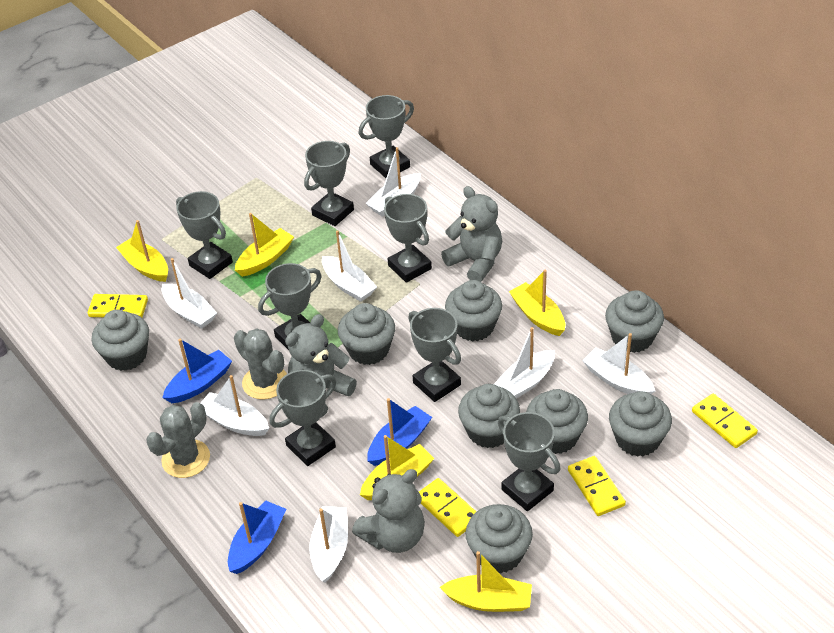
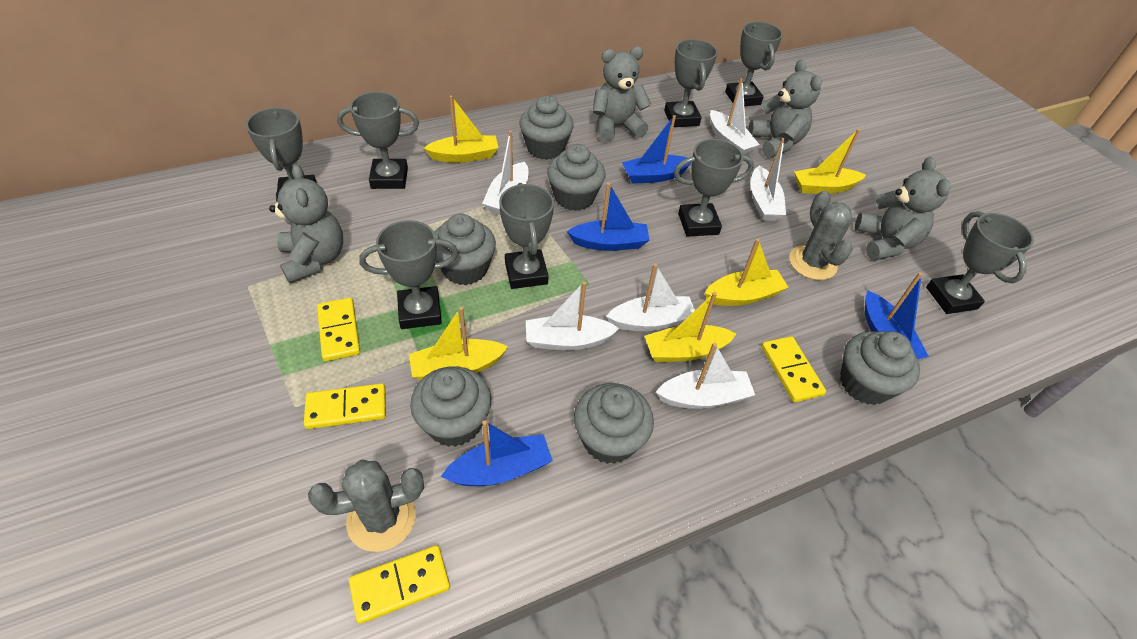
blue boat: [163,338,232,403] [228,501,286,574] [367,398,432,466] = 3 -> [441,421,553,486] [567,183,650,251] [622,115,692,184] [865,272,929,359] = 4
grey cupcake: [92,310,149,371] [338,303,395,365] [445,280,502,342] [458,384,520,448] [465,504,533,573] [526,389,588,454] [605,290,664,353] [609,391,672,457] = 8 -> [410,366,491,447] [434,213,496,285] [519,96,574,160] [547,144,605,211] [574,383,654,464] [840,331,920,405] = 6
grey teddy bear: [285,314,357,418] [352,469,425,553] [441,186,502,282] = 3 -> [269,164,343,283] [593,46,651,142] [748,60,822,158] [855,157,951,260] = 4
white boat: [162,258,217,329] [201,375,269,436] [309,506,348,583] [322,230,377,302] [366,147,421,217] [494,327,555,398] [582,333,655,394] = 7 -> [482,131,528,215] [526,281,619,350] [606,264,695,331] [656,343,755,409] [710,78,760,155] [750,138,786,221] = 6

